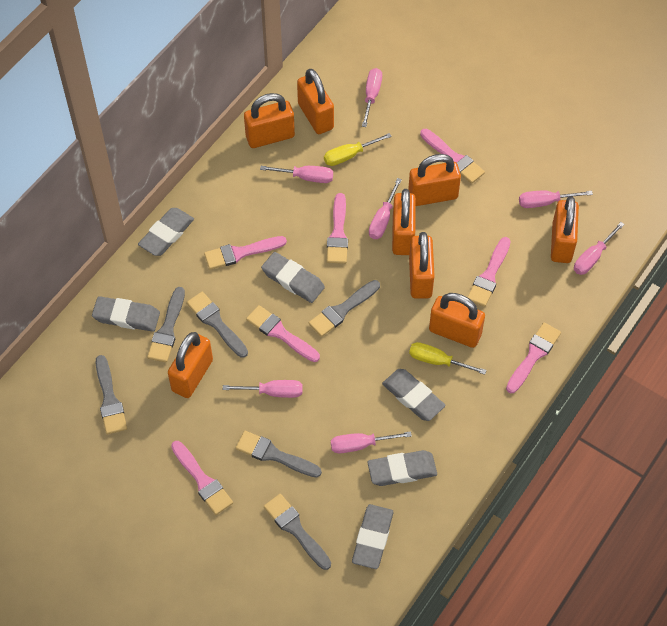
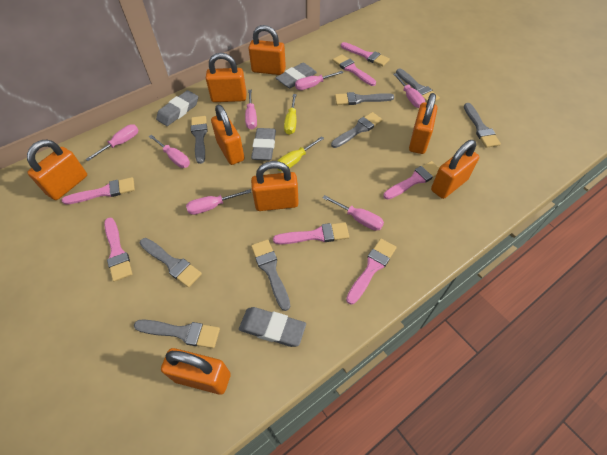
grey brush: [96,355,127,434] [147,287,185,362] [187,292,248,358] [236,431,322,478] [264,494,331,570] [309,280,380,337] = 6 -> [134,319,220,348] [140,238,202,288] [191,116,207,164] [251,239,290,311] [331,112,383,148] [335,92,394,105] [396,68,440,102] [464,103,501,148] = 8
grey eraser: [92,296,160,332] [138,208,194,256] [261,252,325,303] [352,504,393,569] [367,450,437,486] [382,369,446,421] = 6 -> [156,90,198,126] [239,307,306,347] [251,128,276,160] [276,63,317,88] = 4

